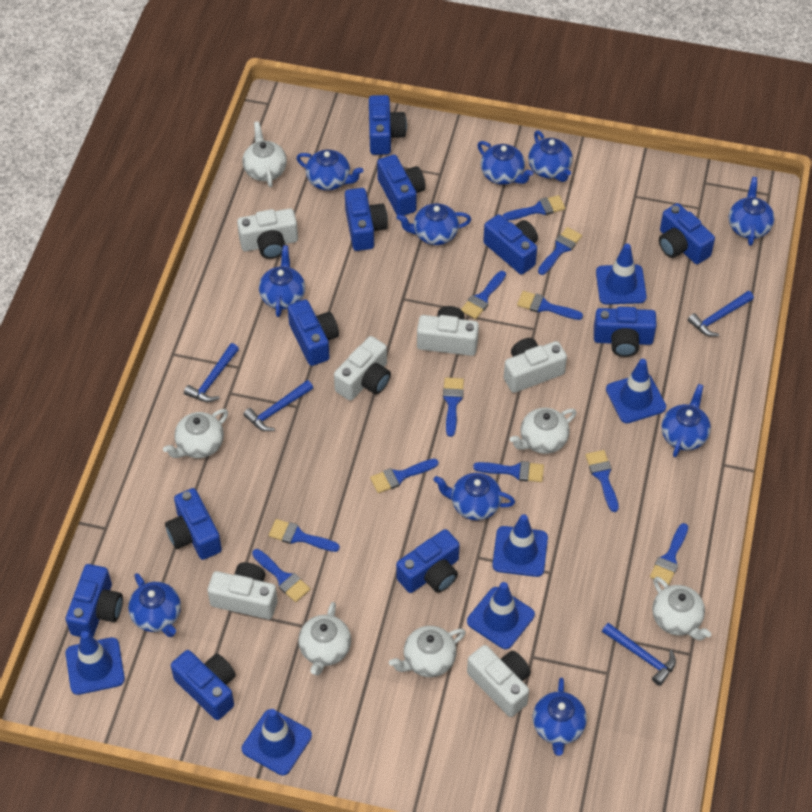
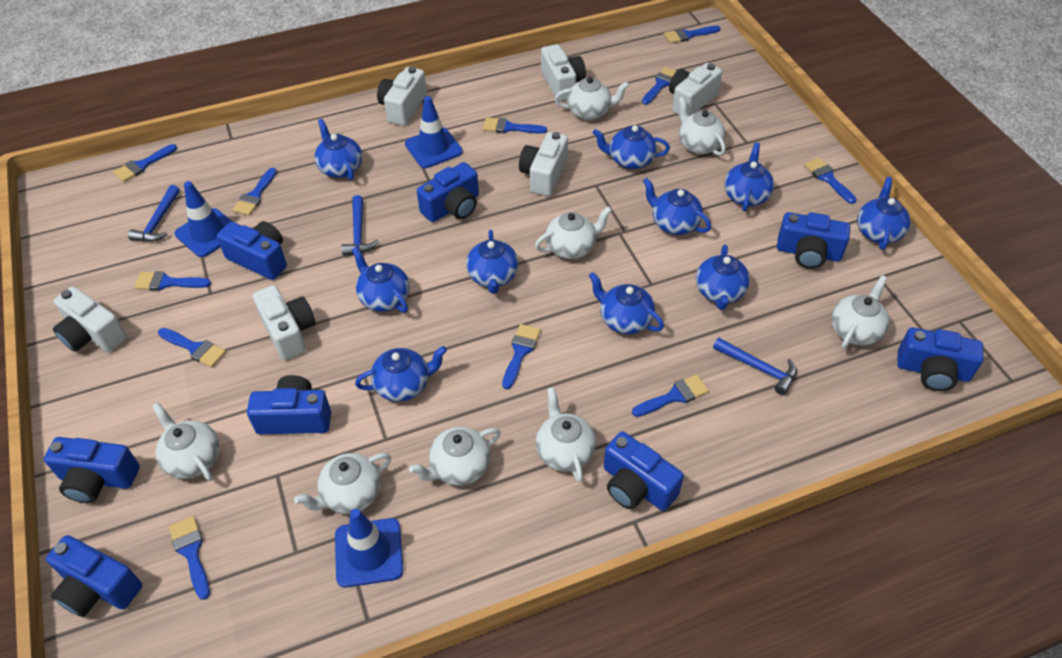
blue camera: [66,564,123,637] [165,488,222,560] [171,650,236,720] [288,299,339,366] [345,188,388,251] [369,95,407,155] [377,155,426,215] [396,529,460,593] [483,214,538,275] [594,307,657,357] [659,203,715,264] = 11 -> [44,437,140,503] [46,535,143,617] [217,221,287,280] [247,375,331,434] [417,162,479,222] [604,432,684,511] [777,212,850,269] [897,327,984,391] = 8
blue hammer: [184,343,239,402] [243,380,313,431] [602,623,676,686] [688,291,754,337] = 4 -> [128,185,180,242] [341,195,379,256] [713,338,797,395] = 3
blue traffic cone: [65,631,125,695] [242,709,312,775] [467,582,535,649] [492,514,548,577] [596,244,647,305] [606,359,666,423] = 6 -> [175,181,233,257] [335,509,403,588] [405,96,463,168] = 3
white teapot: [163,409,228,458] [242,121,287,187] [298,602,351,676] [389,626,466,677] [510,408,576,454] [652,577,711,640] = 6 -> [152,403,219,481] [294,453,391,514] [409,427,501,486] [535,206,612,259] [536,387,596,483] [555,77,629,120] [678,96,726,156] [831,275,889,349] = 8

